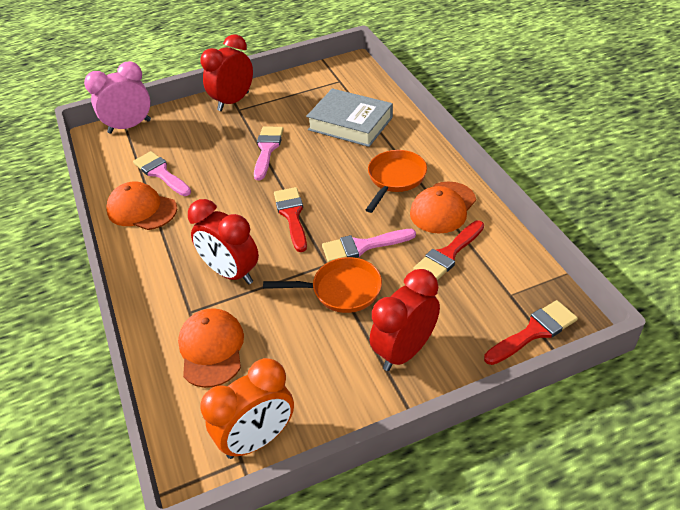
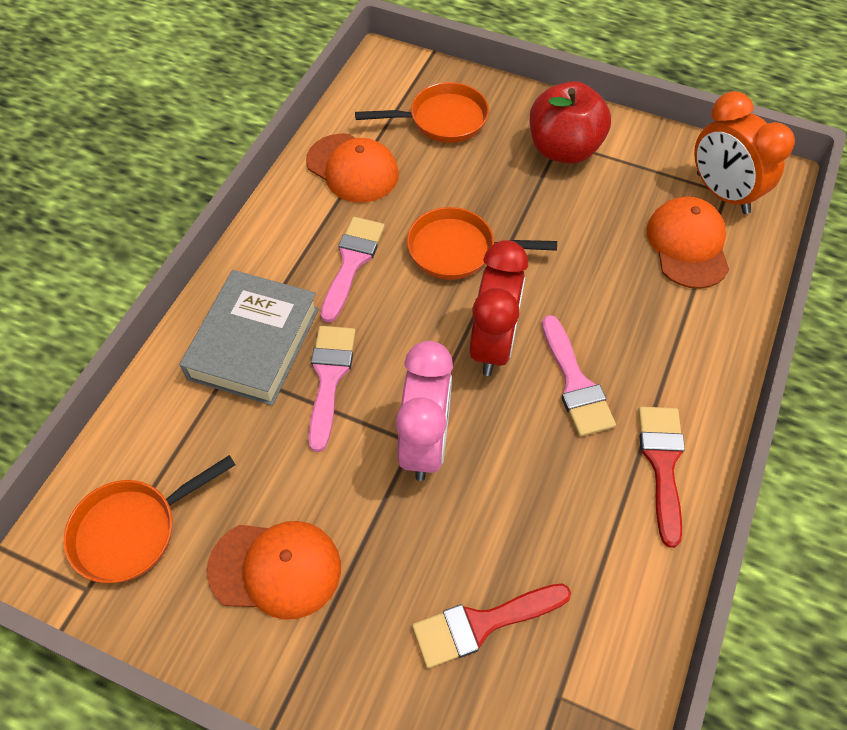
orange pan: [263,257,382,313] [366,150,427,213] = 2 -> [63,455,235,583] [355,82,489,143] [407,207,557,280] = 3
red apple: none = 0 -> [529,81,611,164] = 1
red brush: [274,187,307,252] [413,221,484,280] [484,300,578,365] = 3 -> [412,583,571,668] [638,407,685,548] = 2
red clock: [188,199,259,284] [201,34,253,111] [370,269,440,371] = 3 -> [470,240,528,376] = 1

